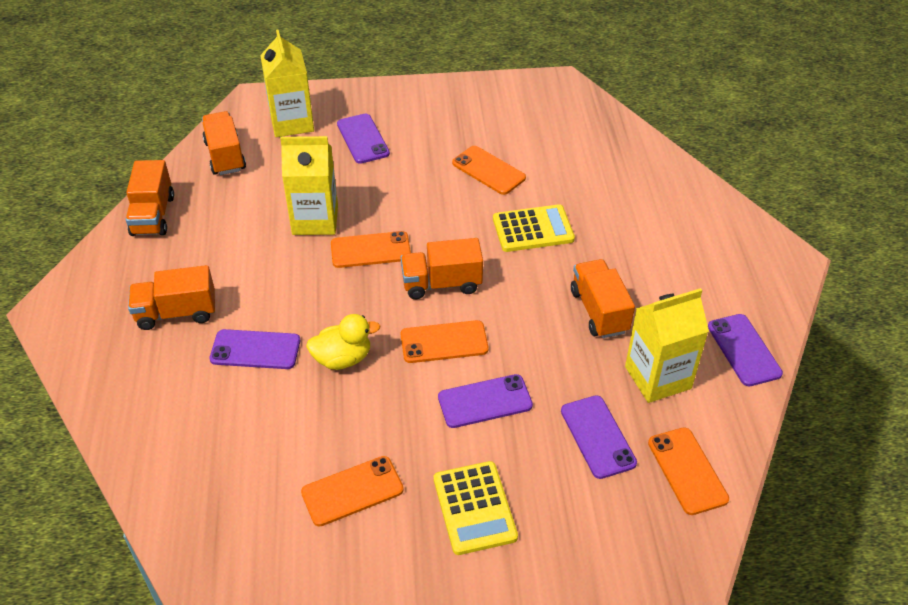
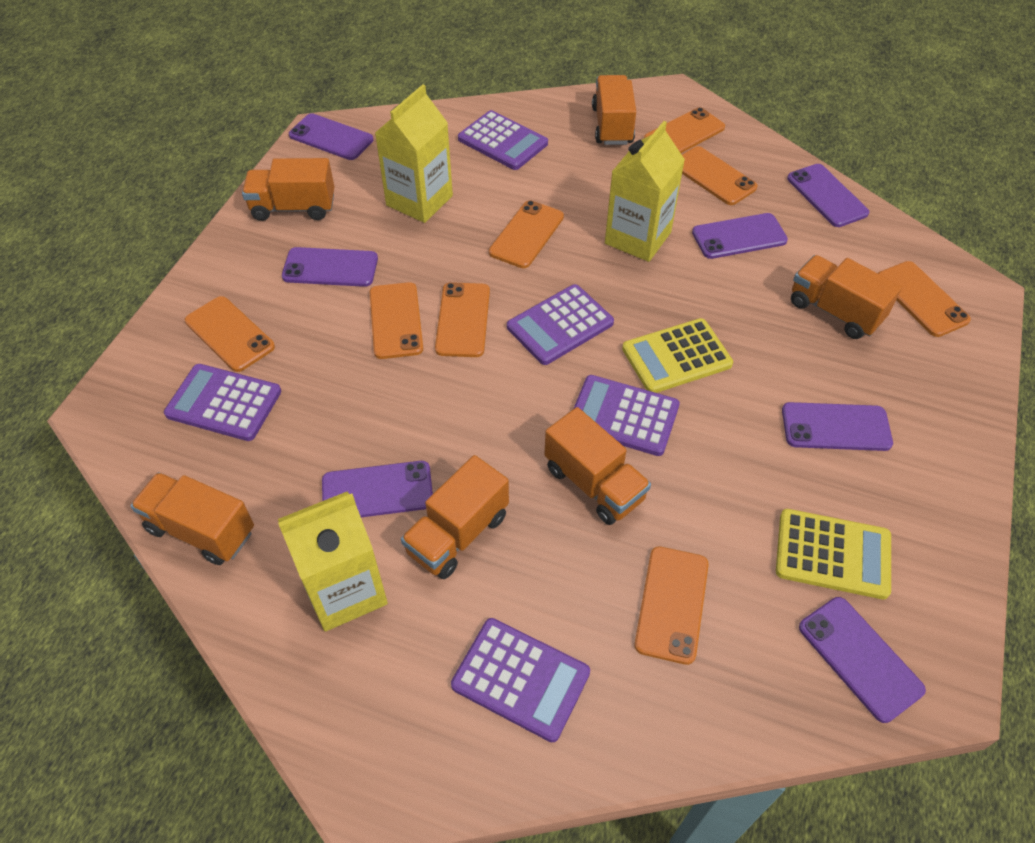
orange phone: [301,456,404,526] [331,231,411,268] [401,320,489,363] [452,146,526,195] [648,427,729,515] = 5 -> [185,296,275,372] [370,282,423,359] [435,282,490,357] [489,200,564,268] [635,547,709,665] [644,107,725,153] [682,146,758,205] [878,261,971,337] = 8
orange truck: [126,160,174,236] [128,265,215,330] [202,111,246,175] [401,238,483,299] [571,259,635,338] = 5 -> [131,472,254,565] [242,158,334,221] [401,455,509,579] [544,407,651,525] [592,75,636,145] [791,255,902,339] = 6
purple calculator: none = 0 -> [164,364,281,441] [451,618,590,742] [458,110,548,170] [507,284,614,365] [573,375,680,456] = 5
purple phone: [210,329,300,369] [337,113,390,164] [438,374,533,428] [561,395,637,479] [708,314,783,386] = 5 -> [282,247,378,287] [289,113,374,160] [322,461,433,517] [692,213,788,259] [782,402,893,451] [787,164,869,227] [799,597,926,723] = 7
yellow duck: [306,314,380,370] = 1 -> none = 0

